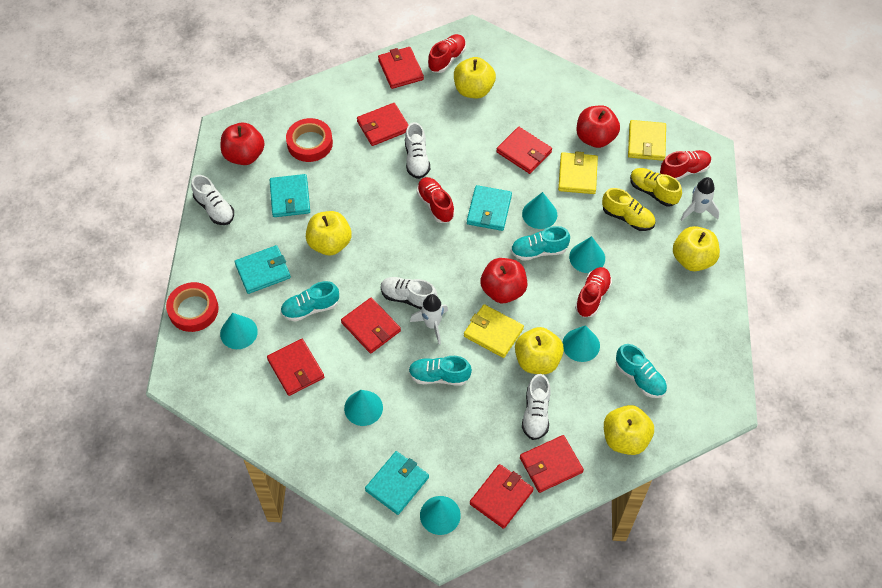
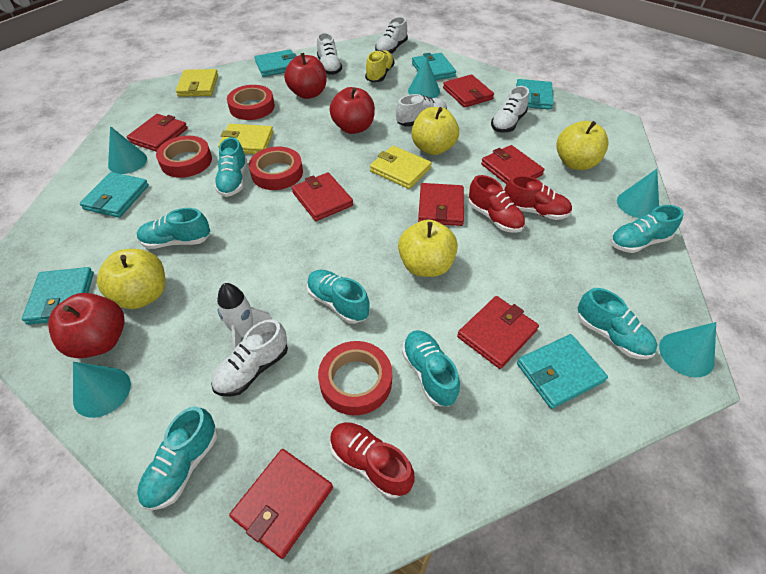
red shoe: [417,177,455,223] [428,34,466,73] [575,267,612,317] [660,150,712,180] = 4 -> [330,422,415,499] [468,175,525,233] [504,175,572,220] = 3
red tape: [166,282,219,332] [286,118,333,162] = 2 -> [156,136,212,178] [227,85,275,120] [249,147,303,190] [318,341,392,415] = 4
turquoise cone: [220,313,258,349] [344,390,383,426] [420,496,461,535] [522,192,557,229] [562,325,600,362] [569,236,605,273] = 6 -> [73,362,131,418] [108,126,147,174] [408,57,440,98] [617,169,659,218] [659,322,716,377] = 5
turquoise shoe: [280,281,339,322] [409,356,472,386] [511,226,570,261] [616,344,667,398] = 4 -> [137,208,210,249] [137,406,218,510] [214,137,247,197] [307,270,370,324] [402,330,460,406] [578,288,657,359] [610,205,683,253] = 7
turquoise wallet: [234,245,291,294] [270,174,310,217] [365,451,429,515] [467,185,512,231] = 4 -> [22,267,94,325] [80,172,149,218] [254,49,297,77] [412,53,456,80] [516,79,554,110] [517,334,608,409] = 6
white rocket: [410,294,448,344] [680,177,720,221] = 2 -> [217,283,273,351] = 1
white shoe: [191,175,234,225] [381,277,438,310] [405,122,430,179] [522,374,551,440] = 4 -> [211,319,288,397] [317,33,342,75] [375,17,408,53] [396,94,447,127] [491,86,529,133] = 5
yellow apple: [306,211,352,255] [454,57,496,98] [515,327,564,374] [604,405,654,455] [673,226,720,271] = 5 -> [97,249,165,309] [398,219,458,277] [411,107,459,155] [556,121,609,170] = 4
yellow shoe: [602,188,655,231] [630,168,682,207] = 2 -> [365,50,394,82] = 1

